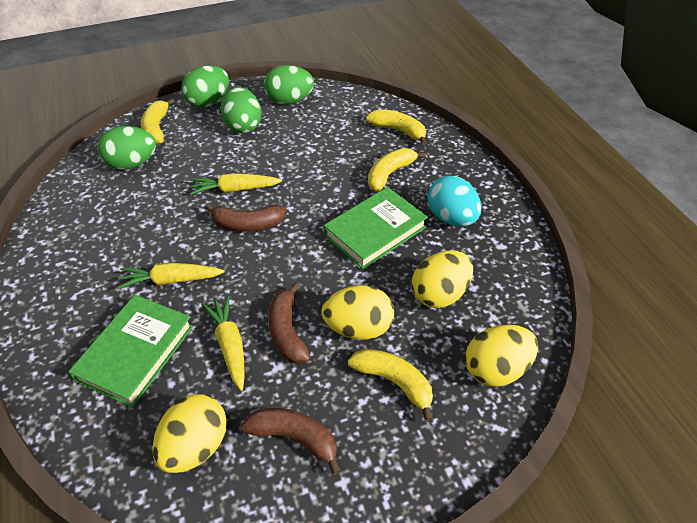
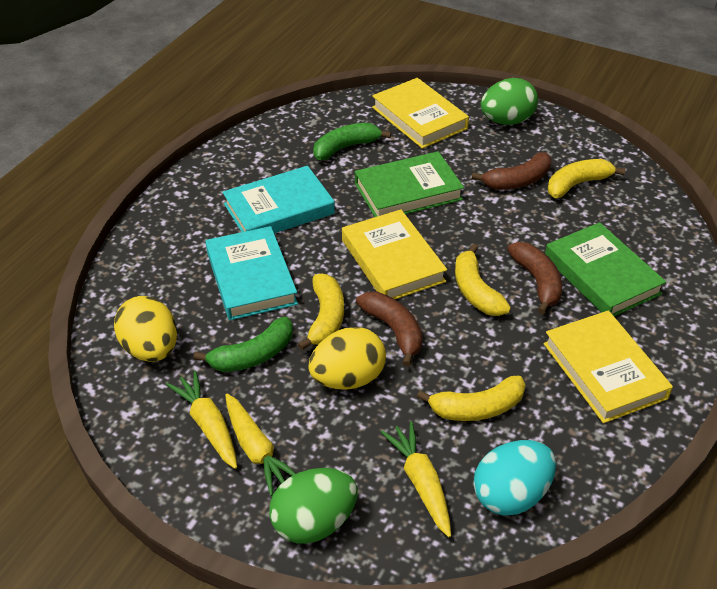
green banana: none = 0 -> [194,317,293,372] [313,123,391,160] = 2
green egg: [97,126,156,169] [181,65,229,108] [221,87,262,133] [264,65,314,105] = 4 -> [269,468,358,544] [481,78,538,125] = 2
turquoise book: none = 0 -> [206,226,298,320] [223,166,335,233] = 2
yellow book: none = 0 -> [342,209,447,299] [372,78,469,149] [544,310,673,423] = 3
yellow egg: [152,394,227,474] [321,285,394,340] [412,250,473,308] [465,325,538,387] = 4 -> [114,296,177,362] [308,327,386,390] = 2

